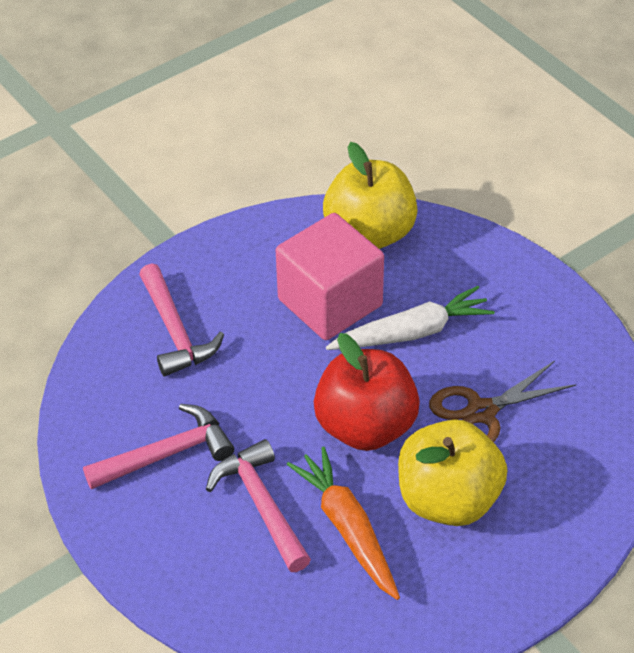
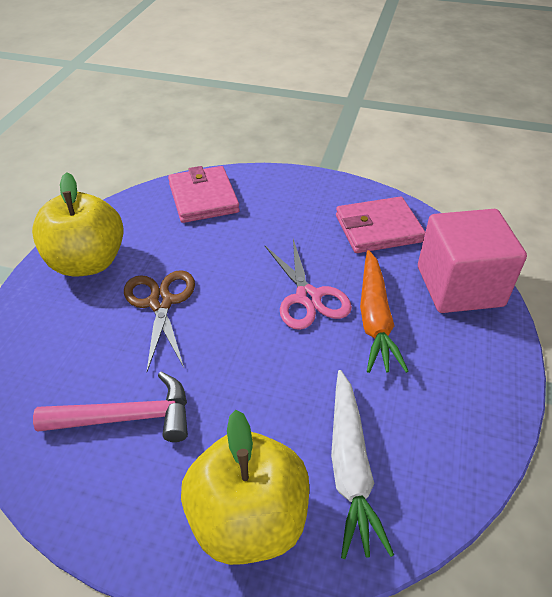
pink hammer: [83,404,234,489] [139,263,224,376] [206,439,311,572] = 3 -> [33,372,188,442] = 1
pink scissors: none = 0 -> [265,239,352,330] = 1
pink wallet: none = 0 -> [168,166,240,223] [336,196,425,253] = 2
red apple: [314,333,420,451] = 1 -> none = 0

